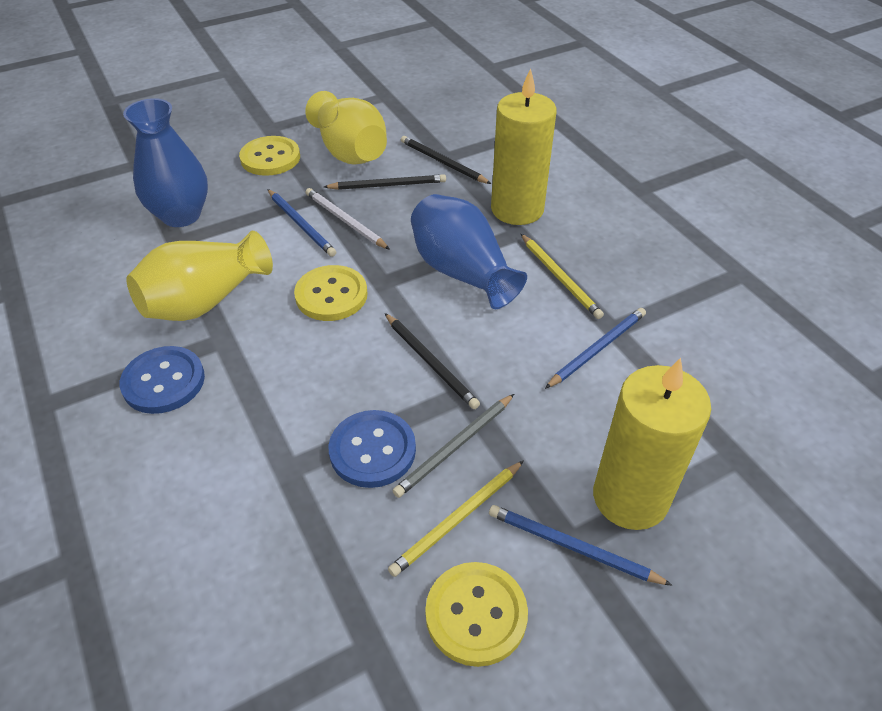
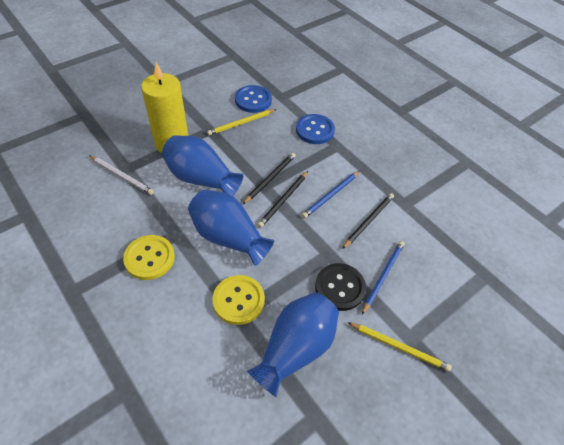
black button: none = 0 -> [315,263,366,311] = 1
blue pencil: [267,189,336,257] [489,505,672,585] [545,308,646,389] = 3 -> [302,171,360,218] [362,241,405,315] = 2
blue vase: [123,98,208,227] [411,194,527,309] = 2 -> [162,135,244,196] [188,189,275,266] [247,292,339,397] = 3
grey pencil: [392,394,514,498] = 1 -> none = 0
yellow button: [239,136,300,176] [294,265,368,321] [425,562,528,667] = 3 -> [123,235,175,280] [212,275,265,325] = 2
yellow candle: [491,68,557,225] [593,358,711,530] = 2 -> [141,62,188,153] = 1
yellow vase: [126,231,273,321] [305,91,387,165] = 2 -> none = 0

